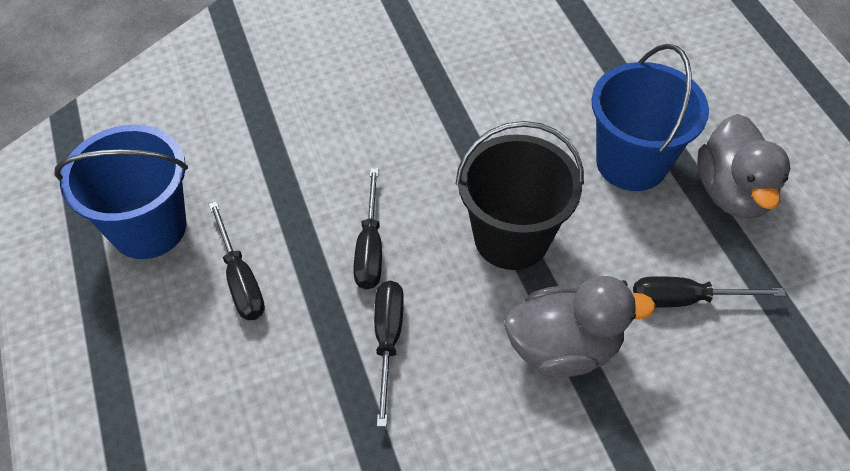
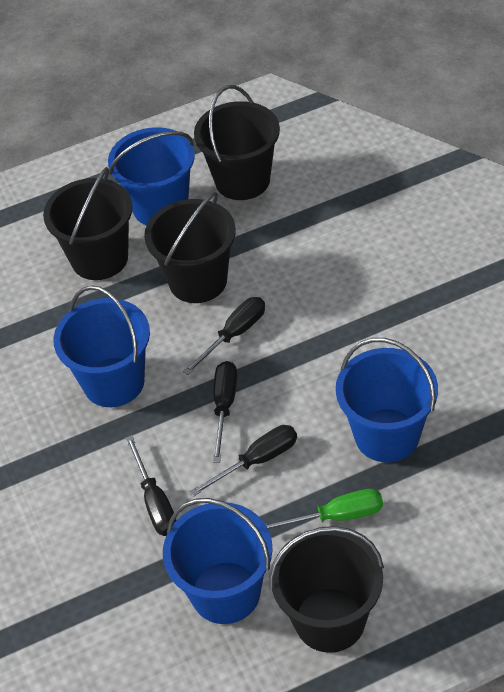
black bucket: [456,121,584,270] = 1 -> [43,167,133,280] [144,192,236,303] [194,85,280,200] [269,526,384,653] = 4
blue bucket: [55,125,188,259] [591,44,709,191] = 2 -> [53,285,150,407] [108,127,195,225] [163,498,273,624] [336,338,438,462] = 4
green screwdriver: none = 0 -> [265,489,383,529] = 1
grey duck: [504,276,656,377] [697,114,790,219] = 2 -> none = 0

